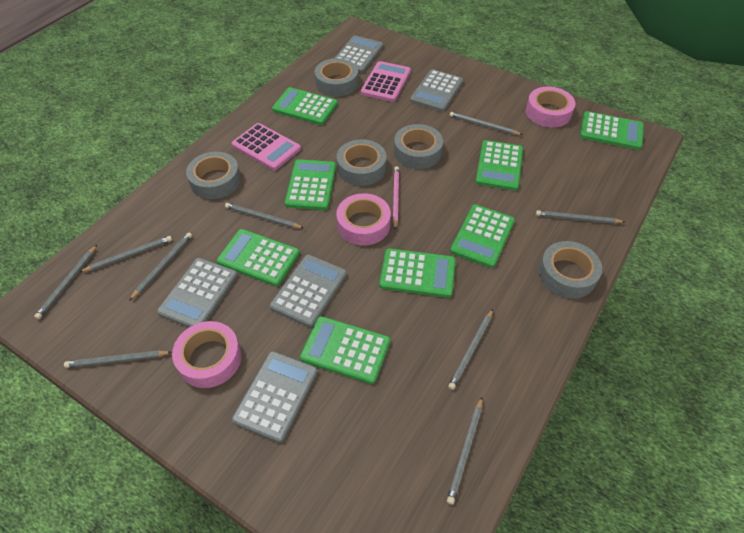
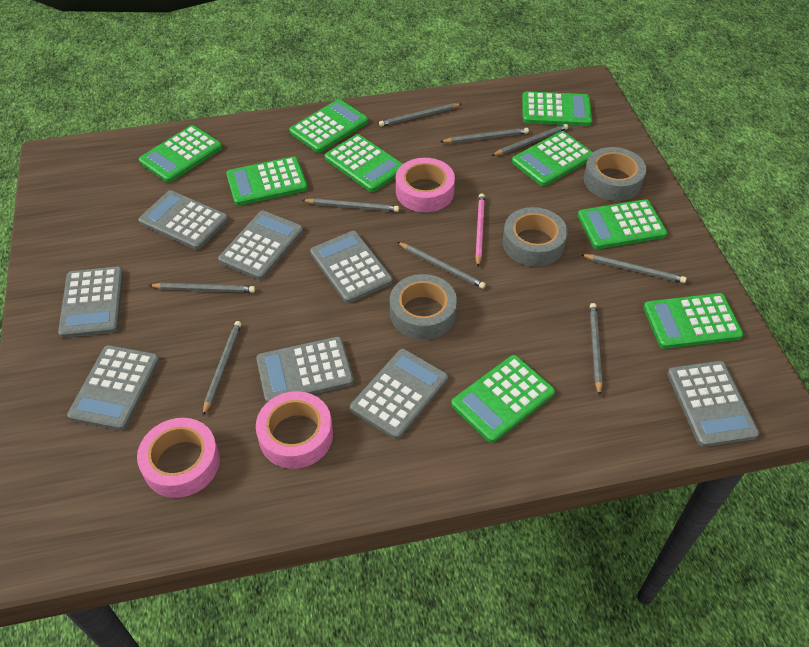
green calculator: [217,229,299,286] [272,87,338,125] [285,159,336,210] [300,316,390,384] [379,248,456,298] [450,204,515,268] [475,140,523,191] [580,111,644,150] = 8 -> [139,125,222,183] [226,156,308,206] [289,99,368,153] [325,134,403,192] [451,355,555,443] [512,131,593,186] [522,91,592,126] [578,199,667,249] [643,293,743,349] = 9
grey calculator: [157,258,238,327] [232,351,318,443] [270,255,347,327] [335,35,383,73] [410,69,463,112] = 5 -> [58,266,123,338] [67,345,160,431] [138,190,229,250] [218,211,303,280] [256,337,354,403] [310,231,393,303] [350,349,448,439] [667,361,759,447] = 8
grey tape: [186,152,241,199] [315,58,358,97] [337,139,386,186] [394,124,443,169] [538,241,602,298] = 5 -> [390,274,457,340] [503,207,568,267] [584,147,646,201] = 3
pink calculator: [232,123,301,170] [361,61,411,102] = 2 -> none = 0

